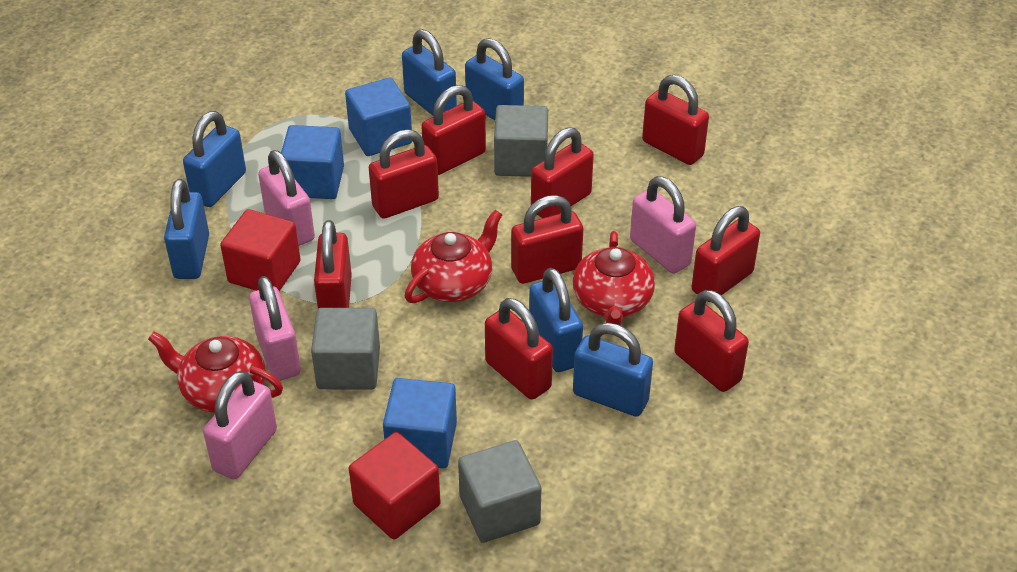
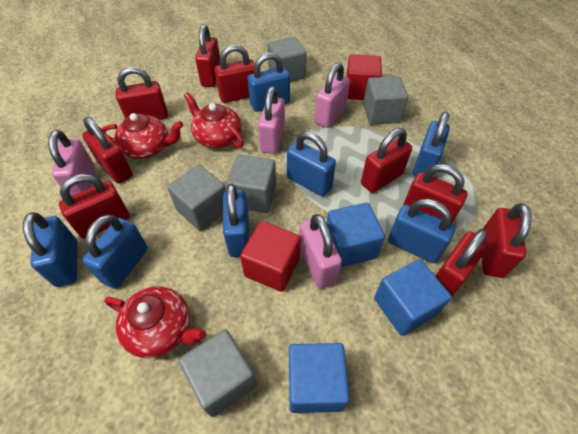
blue padlock: [164,179,209,279] [183,111,246,207] [402,29,457,116] [465,38,524,120] [529,268,583,372] [573,323,653,417] = 6 -> [23,212,78,287] [82,214,148,289] [223,183,250,257] [247,53,290,112] [287,131,336,196] [388,199,455,263] [413,112,450,177] = 7
grey cube: [311,308,380,390] [458,440,542,543] [494,105,548,177] = 3 -> [167,165,226,231] [179,330,257,417] [226,155,276,213] [267,37,307,82] [363,76,408,125] = 5

